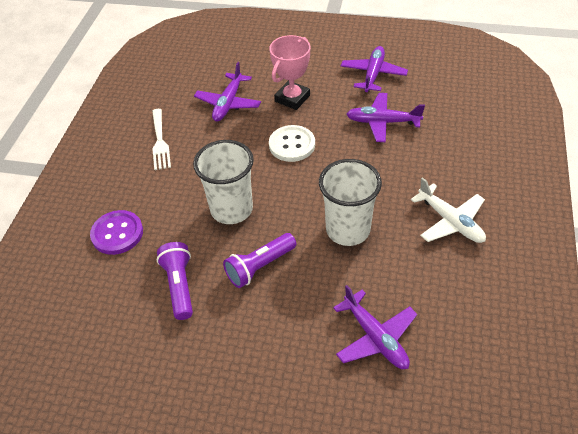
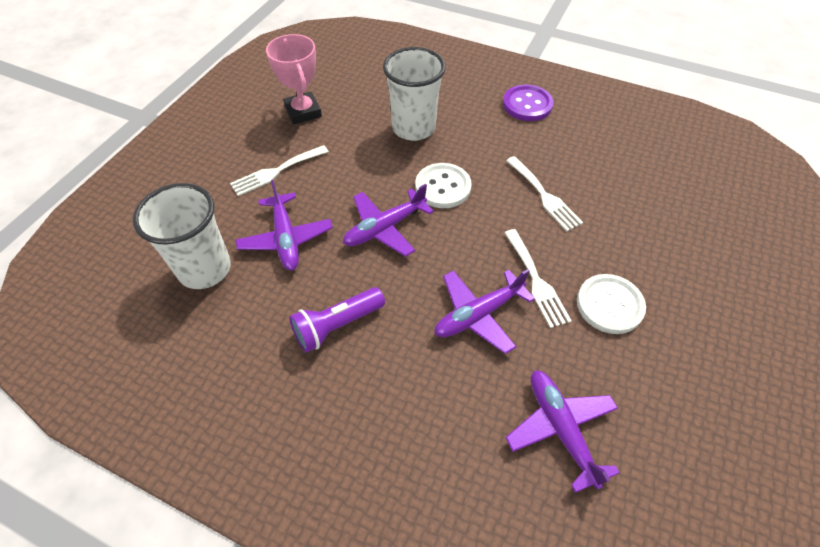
purple flashlight: [157,242,193,320] [223,233,296,288] = 2 -> [289,287,385,353] = 1
white button: [269,125,315,162] = 1 -> [415,163,472,208] [577,274,646,334] = 2
white fork: [152,109,171,170] = 1 -> [230,145,329,196] [504,229,572,328] [506,156,583,231] = 3
white plane: [411,177,486,243] = 1 -> none = 0

